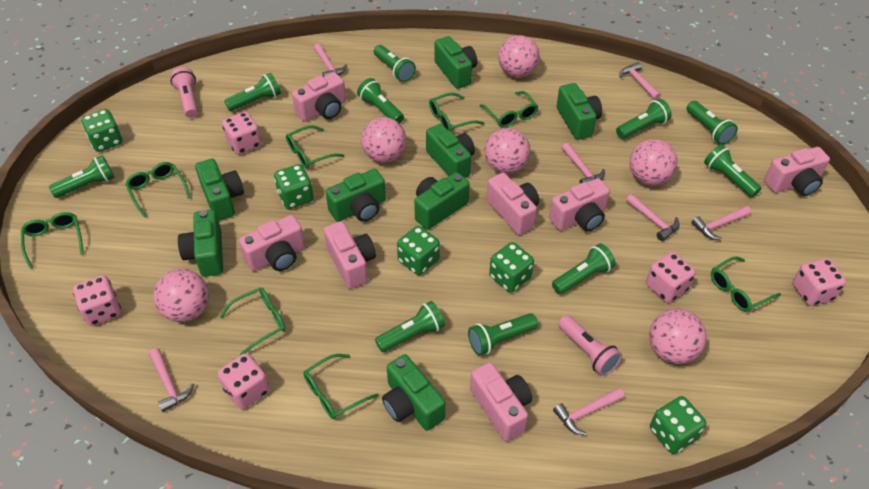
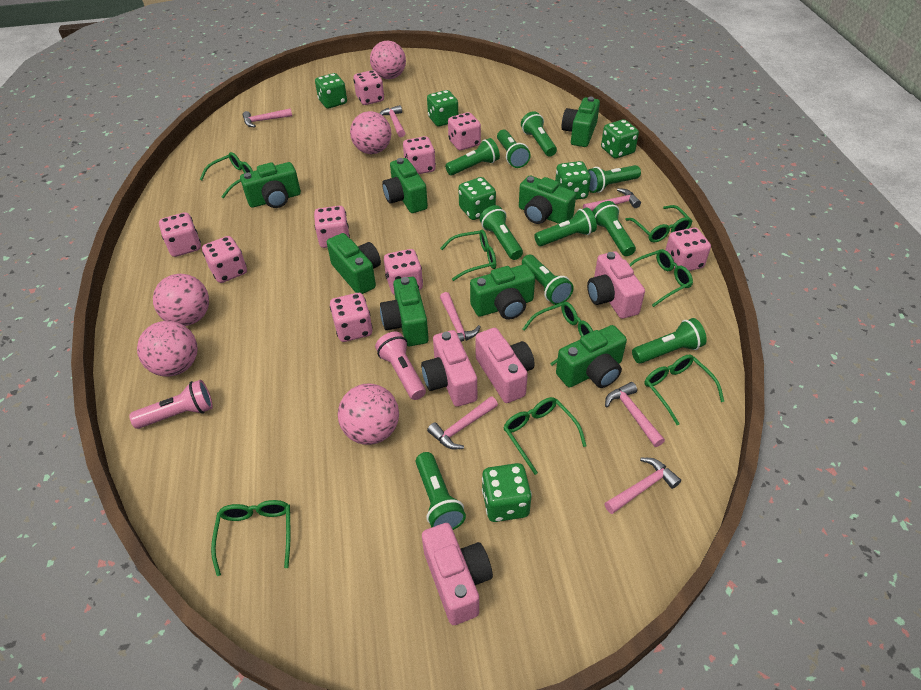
green dice: [81,109,123,152] [274,164,314,209] [397,226,440,275] [489,242,534,293] [650,396,706,454] = 5 -> [315,73,347,109] [427,90,458,127] [458,177,496,220] [482,463,532,522] [555,161,591,200] [601,119,639,158] = 6
pink ball: [153,269,209,322] [361,117,406,163] [485,128,530,174] [498,35,540,78] [629,139,677,186] [649,308,707,364] = 6 -> [137,321,198,376] [153,274,209,326] [338,383,399,445] [350,111,391,154] [370,41,406,79] = 5
pink camera: [239,215,305,271] [292,72,346,122] [324,221,376,289] [470,362,532,442] [487,173,539,235] [549,178,610,231] [764,147,830,196] = 7 -> [421,330,477,407] [422,523,493,625] [475,328,535,403] [587,251,645,319] = 4
pink dice: [73,275,121,326] [218,353,270,410] [222,112,262,155] [646,252,696,303] [792,258,846,306] = 5 -> [159,212,201,257] [202,236,247,283] [314,206,350,248] [330,293,373,342] [354,70,384,105] [384,249,423,295] [403,136,436,174] [448,112,481,150] [665,228,711,271] = 9

